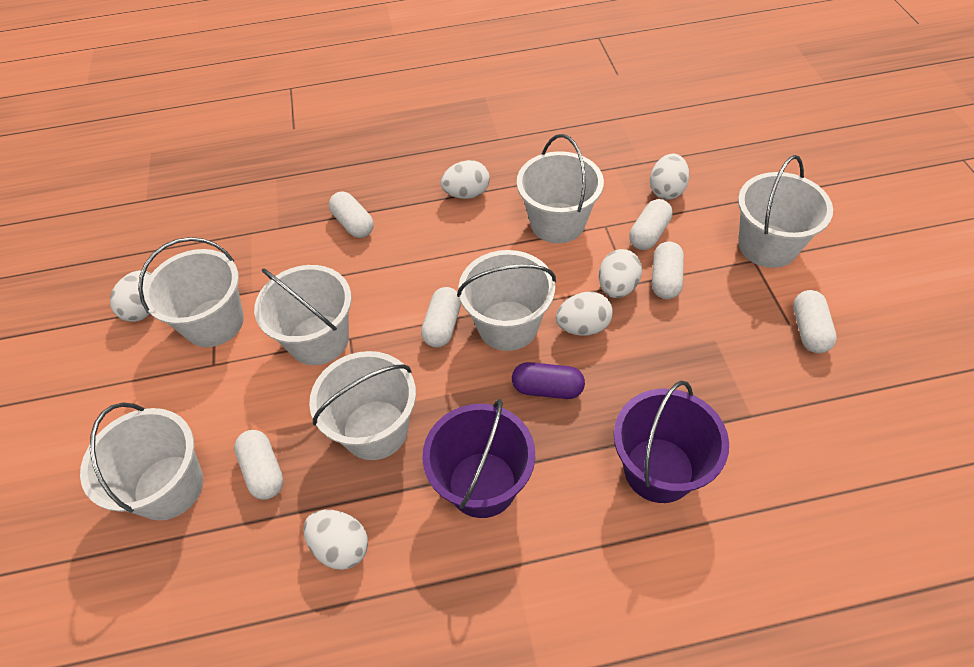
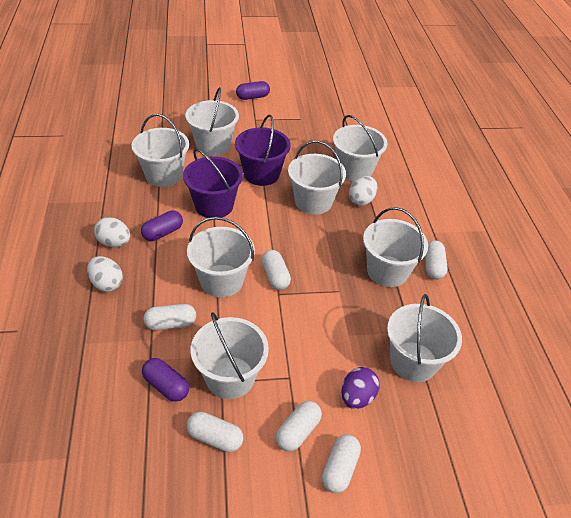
purple capsule: [512,362,585,399] = 1 -> [141,210,183,241] [142,358,189,402] [236,81,270,100] = 3
purple egg: none = 0 -> [341,367,380,409] = 1
white bucket: [80,402,203,521] [138,237,244,347] [254,265,352,365] [309,351,416,460] [457,250,556,351] [517,134,604,243] [738,155,833,268] = 7 -> [132,114,189,187] [185,87,239,156] [187,217,255,297] [191,312,269,399] [288,141,346,215] [333,115,387,182] [363,207,428,287] [387,294,462,382] = 8
white egg: [110,270,151,322] [303,510,368,570] [441,160,490,199] [556,291,613,336] [599,249,642,298] [650,154,689,200] = 6 -> [87,256,123,292] [94,217,130,247] [349,176,377,206] = 3

